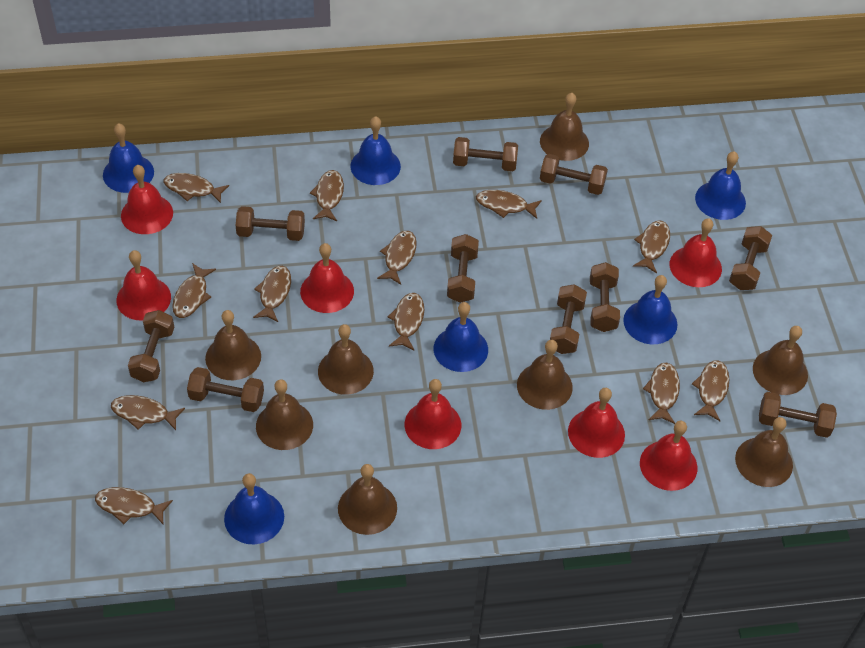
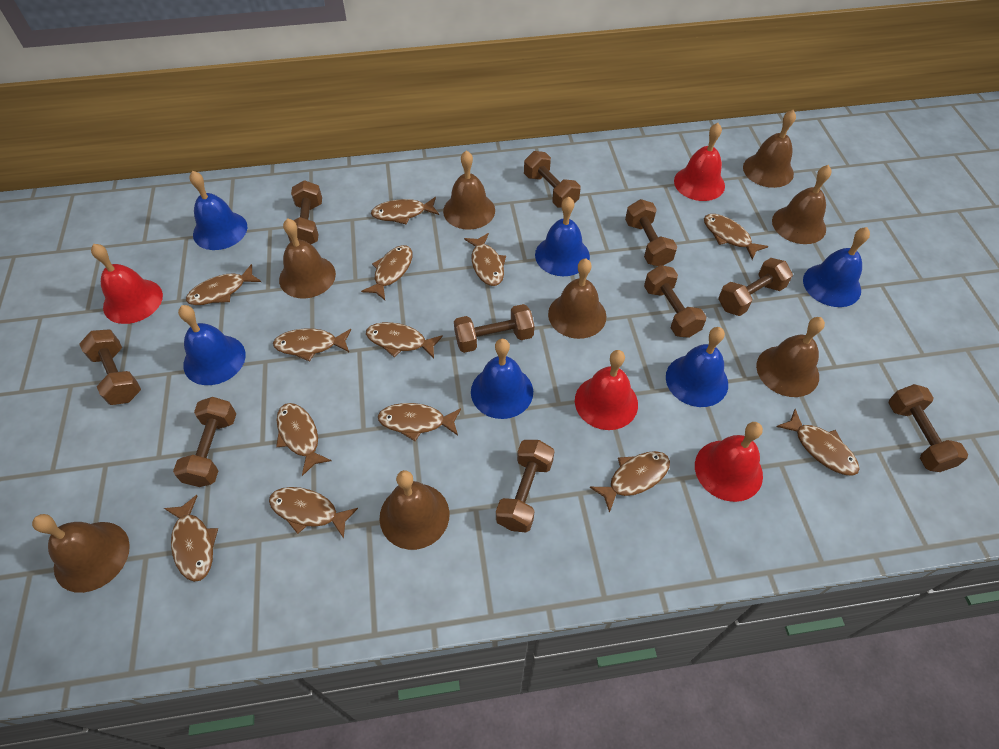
brown fish: [95,487,173,524] [111,395,185,430] [163,173,229,203] [172,263,216,318] [253,266,291,322] [310,170,344,221] [377,231,417,285] [388,293,424,350] [476,190,542,219] [633,220,670,273] [643,363,680,424] [692,360,729,421] = 12 -> [164,495,218,582] [186,264,261,305] [269,487,358,538] [273,328,351,362] [276,403,332,476] [361,245,412,300] [366,322,443,358] [371,197,439,225] [378,403,461,441] [464,233,506,286] [590,451,670,513] [704,214,768,260] [776,409,860,476] = 13
red bell: [117,250,171,321] [121,165,173,234] [300,243,354,313] [404,379,461,449] [568,388,625,458] [640,421,697,491] [670,218,722,287] = 7 -> [91,244,163,324] [575,350,638,430] [674,123,725,201] [695,422,763,502] = 4

